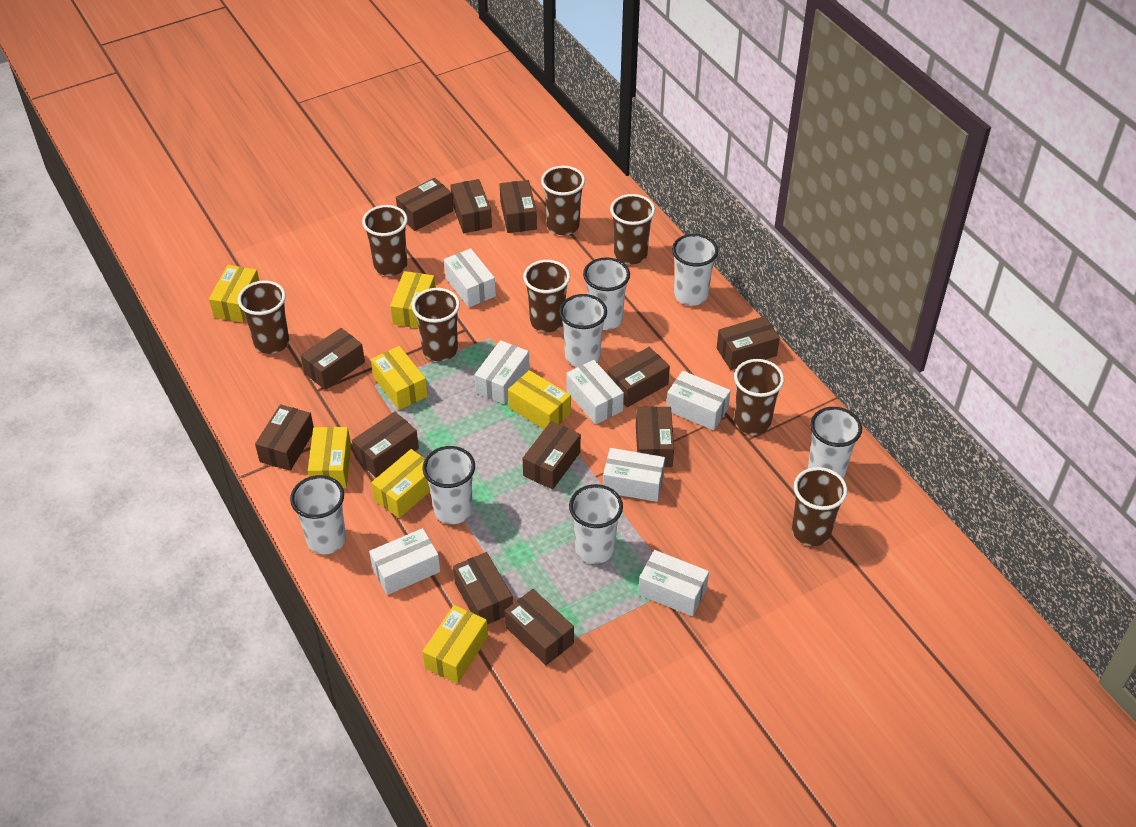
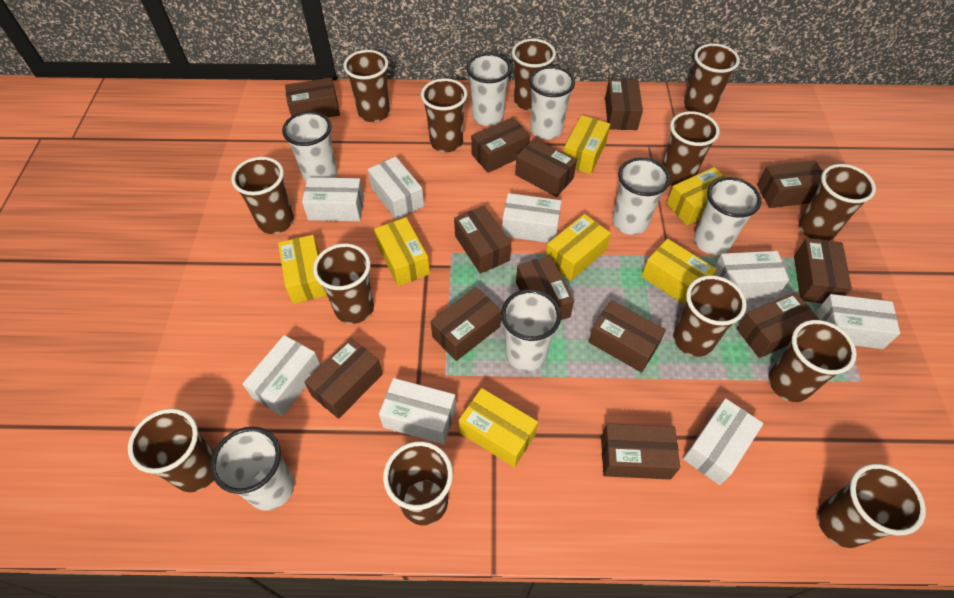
brown box: [255,404,314,471] [301,328,365,390] [352,412,419,478] [396,178,453,231] [450,179,492,233] [453,552,513,624] [500,180,537,233] [505,589,574,665] [523,421,581,489] [608,347,670,407] [636,406,674,467] [717,316,780,370] = 12 -> [285,77,340,118] [304,338,383,419] [431,287,501,361] [454,206,511,274] [471,117,530,173] [515,138,577,197] [516,256,574,320] [588,300,666,373] [601,423,680,480] [605,79,643,130] [737,292,820,358] [757,160,823,208] [794,238,852,304] = 13
brown cup: [238,281,289,354] [362,205,408,276] [412,288,460,361] [523,260,570,332] [541,166,585,235] [610,194,655,265] [734,359,784,435] [792,467,848,546] = 8 -> [128,409,214,492] [231,157,294,234] [313,243,374,324] [343,50,390,122] [383,441,453,525] [421,78,467,152] [512,39,556,111] [662,111,720,186] [673,275,747,357] [684,43,740,115] [768,320,857,402] [799,164,876,241] [817,464,926,548] = 13
white box: [369,528,440,595] [444,248,496,307] [474,340,530,404] [566,360,624,425] [603,448,665,502] [638,550,709,616] [666,371,731,430] = 7 -> [242,335,321,416] [302,177,364,221] [368,156,424,220] [379,378,456,444] [502,193,561,243] [683,398,763,485] [714,251,789,299] [817,294,900,349] = 8

